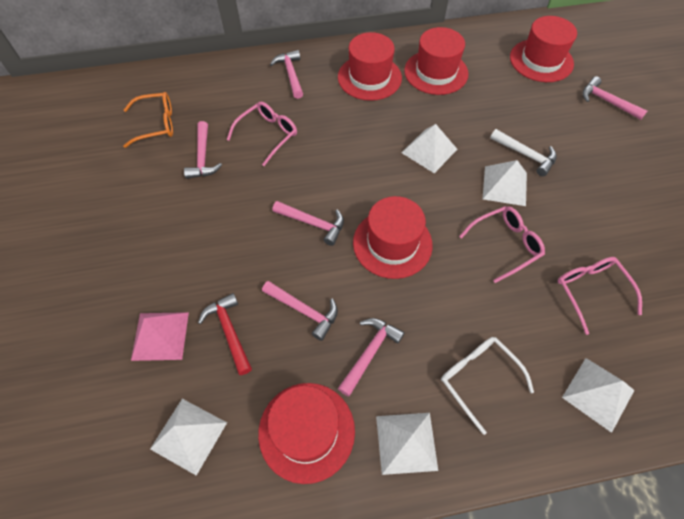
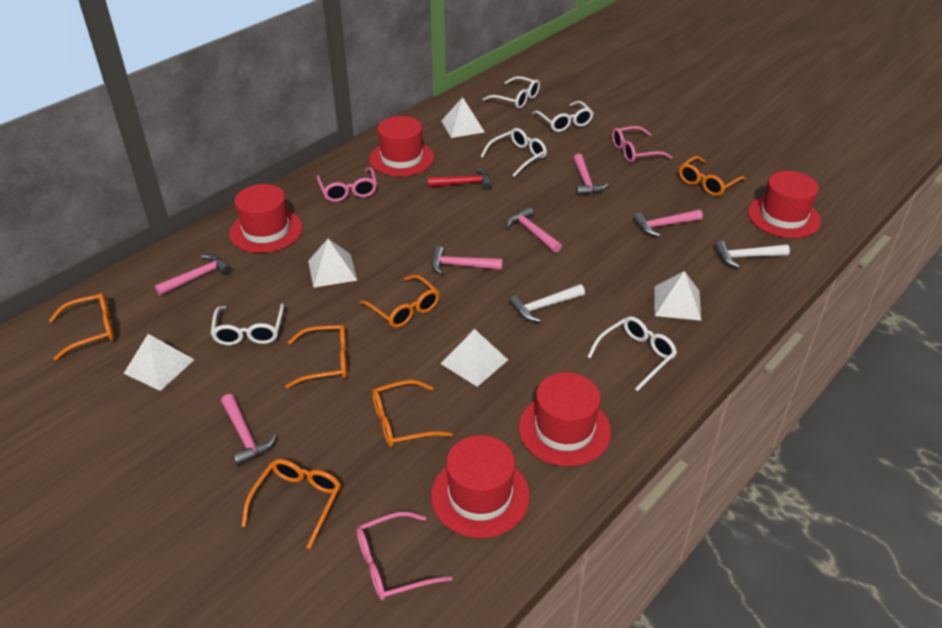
orange glasses: [123,92,173,148] = 1 -> [49,293,114,360] [242,459,341,549] [285,325,347,388] [359,275,440,328] [372,380,453,448] [679,156,746,196] = 6
pink pyramid: [131,312,189,361] = 1 -> none = 0
white glasses: [441,337,534,435] = 1 -> [210,303,284,345] [480,128,547,177] [482,76,540,109] [532,101,594,132] [587,316,677,391] = 5
white hammer: [490,129,557,176] = 1 -> [509,284,585,322] [714,241,790,268] = 2

